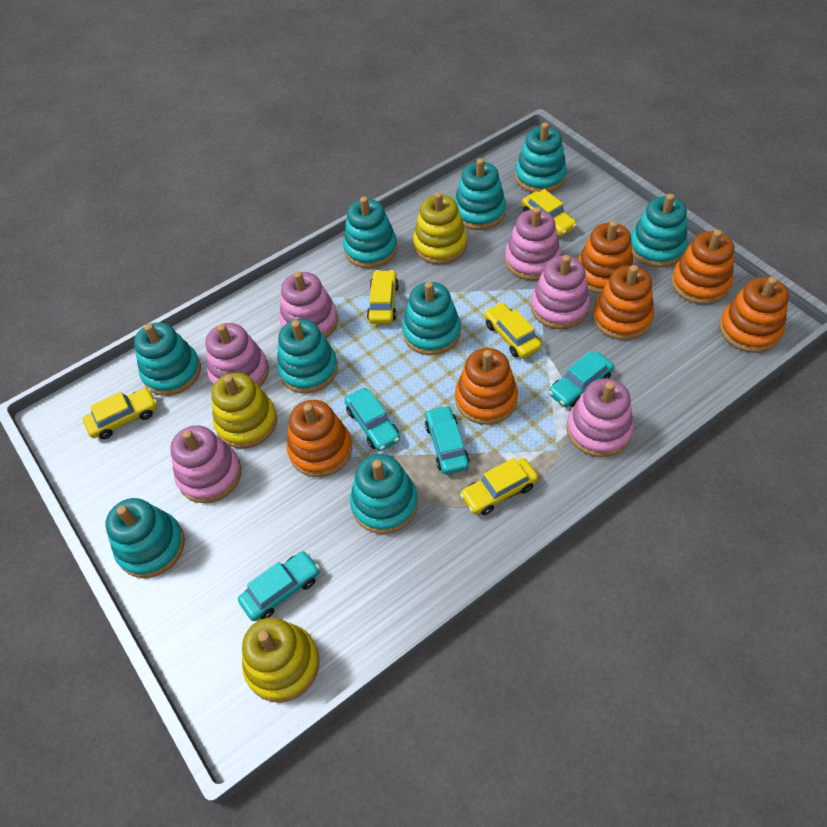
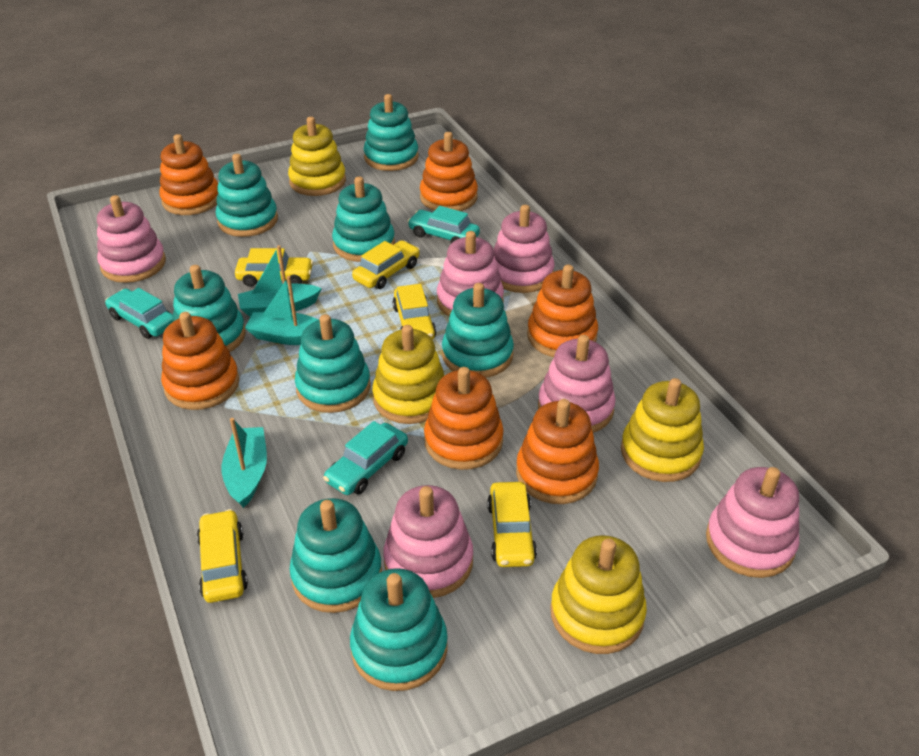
turquoise boat: none = 0 -> [222,418,267,508] [238,245,322,317] [245,276,319,345] = 3
turquoise car: [238,551,320,621] [345,388,400,451] [425,405,470,475] [548,351,614,407] = 4 -> [105,288,173,339] [323,421,408,495] [408,206,480,243] = 3
turquoise stacking toy: [105,498,185,578] [134,322,201,396] [277,319,338,393] [343,197,397,268] [350,454,418,534] [402,282,461,355] [455,158,506,230] [515,122,567,193] [631,194,687,268] = 9 -> [173,265,246,352] [216,154,278,237] [289,498,382,613] [295,314,371,413] [332,176,395,262] [350,568,448,691] [364,94,419,171] [442,283,514,378] = 8
yellow stacking toy: [211,372,277,449] [242,618,320,703] [413,192,467,264] = 3 -> [288,117,346,196] [372,325,445,424] [550,535,647,654] [621,378,704,482] = 4

